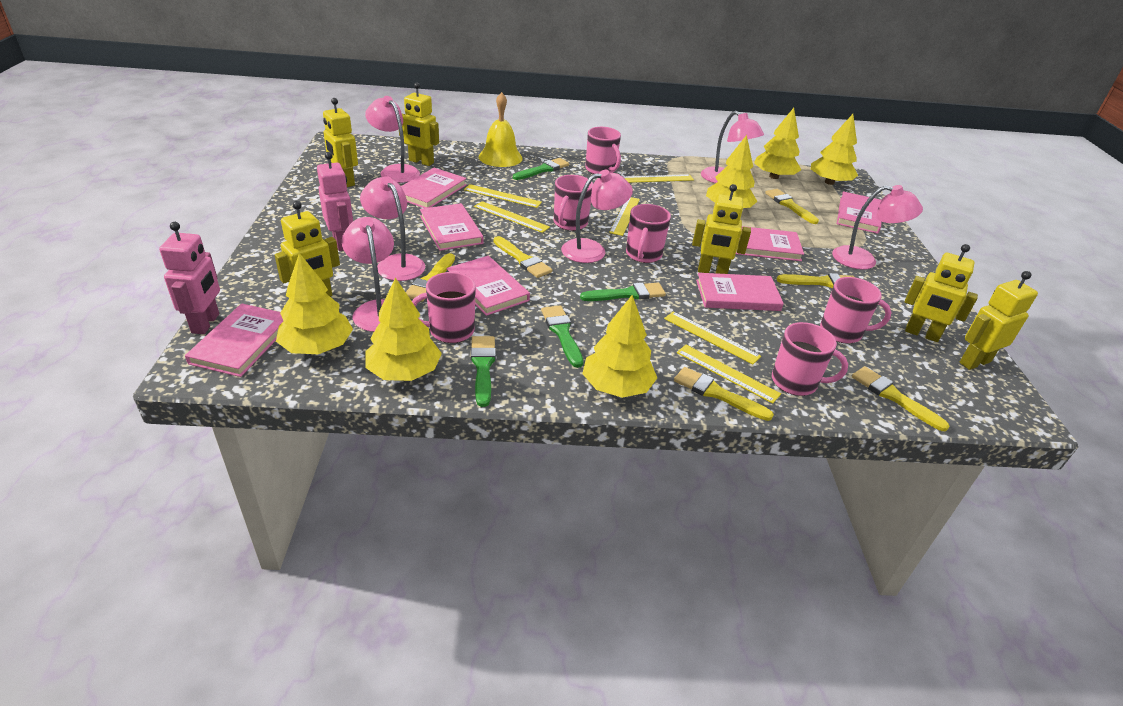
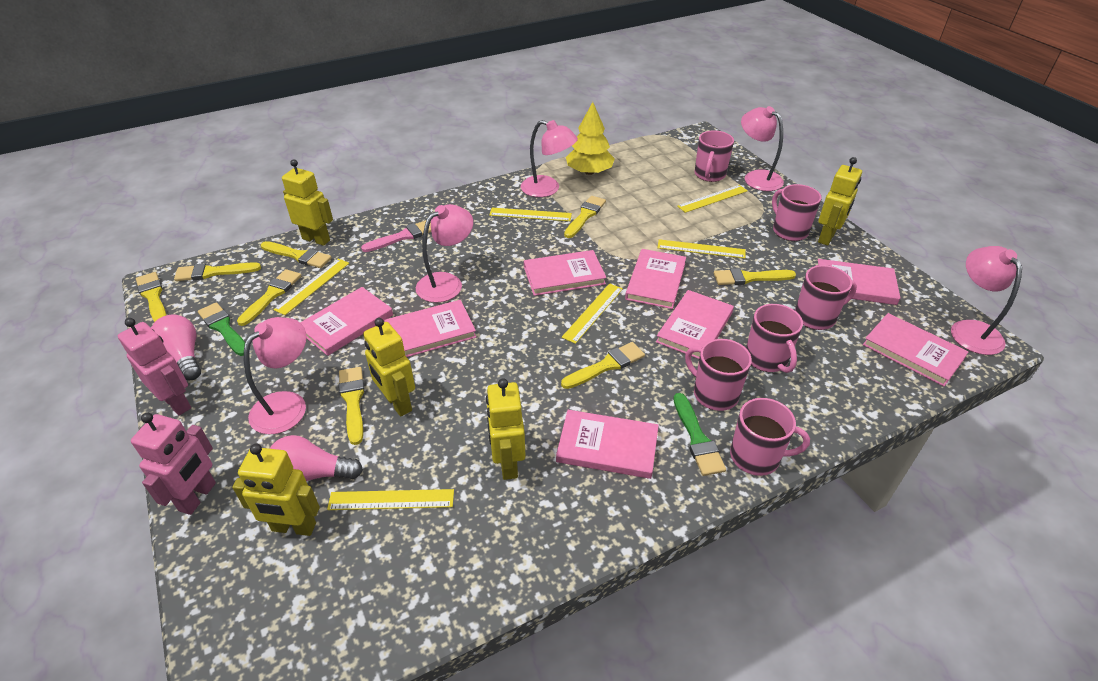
green brush: [471,336,496,407] [513,158,569,180] [541,305,583,368] [580,283,666,301] = 4 -> [198,302,245,356] [673,393,726,476] = 2
pink book: [185,303,283,377] [401,168,466,208] [420,203,483,251] [446,256,530,316] [696,273,784,311] [736,226,804,261] [837,191,881,234] = 7 -> [300,287,393,356] [384,300,476,357] [524,250,606,296] [556,410,659,479] [625,249,686,309] [656,290,734,359] [816,259,900,305] [863,313,969,387] = 8
pink brush: none = 0 -> [361,220,431,252] = 1
pink lamp: [342,217,394,332] [360,176,425,281] [365,96,420,183] [561,170,633,263] [701,111,764,183] [832,185,923,270] = 6 -> [244,317,306,434] [416,204,473,303] [521,120,578,197] [741,106,784,191] [951,246,1022,355] = 5
pink light bulb: none = 0 -> [151,315,201,381] [269,435,363,481] = 2
yellow bell: [479,92,523,167] = 1 -> none = 0
yellow brush: [406,253,455,302] [494,236,552,278] [674,367,774,421] [765,189,819,224] [777,273,854,288] [852,366,950,431] = 6 -> [136,272,167,322] [174,262,261,281] [237,269,301,326] [261,241,332,268] [339,367,365,445] [561,342,645,389] [564,196,606,238] [714,268,796,285] = 8
yellow robot: [275,201,340,297] [323,98,358,187] [399,82,439,166] [692,184,751,274] [905,244,978,342] [959,271,1038,370] = 6 -> [232,443,320,536] [282,159,333,246] [363,318,415,417] [486,378,526,480] [818,157,862,246] = 5
yellow tree: [276,253,353,354] [366,277,442,381] [582,295,657,398] [706,135,758,208] [754,108,801,179] [811,114,858,185] = 6 -> [566,102,615,175] = 1

